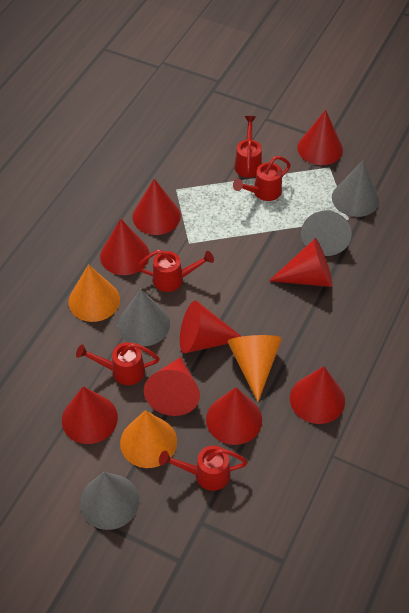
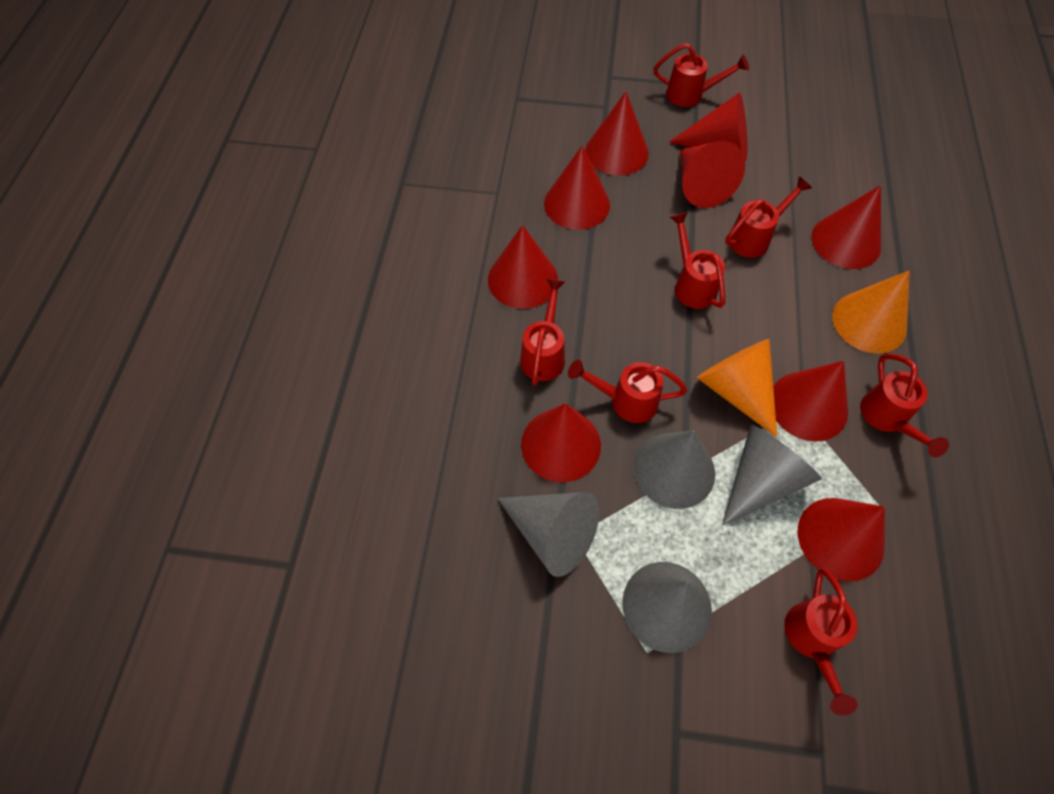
orange cone: [69,264,120,322] [120,410,177,468] [227,335,282,402] = 3 -> [697,339,777,437] [832,271,910,354] = 2
red watering can: [76,342,159,385] [137,250,214,292] [159,445,248,491] [233,156,291,201] [234,116,262,178] = 5 -> [520,279,565,386] [568,360,687,423] [653,43,749,107] [670,212,725,309] [725,176,812,258] [784,568,858,716] [860,354,949,457] = 7

